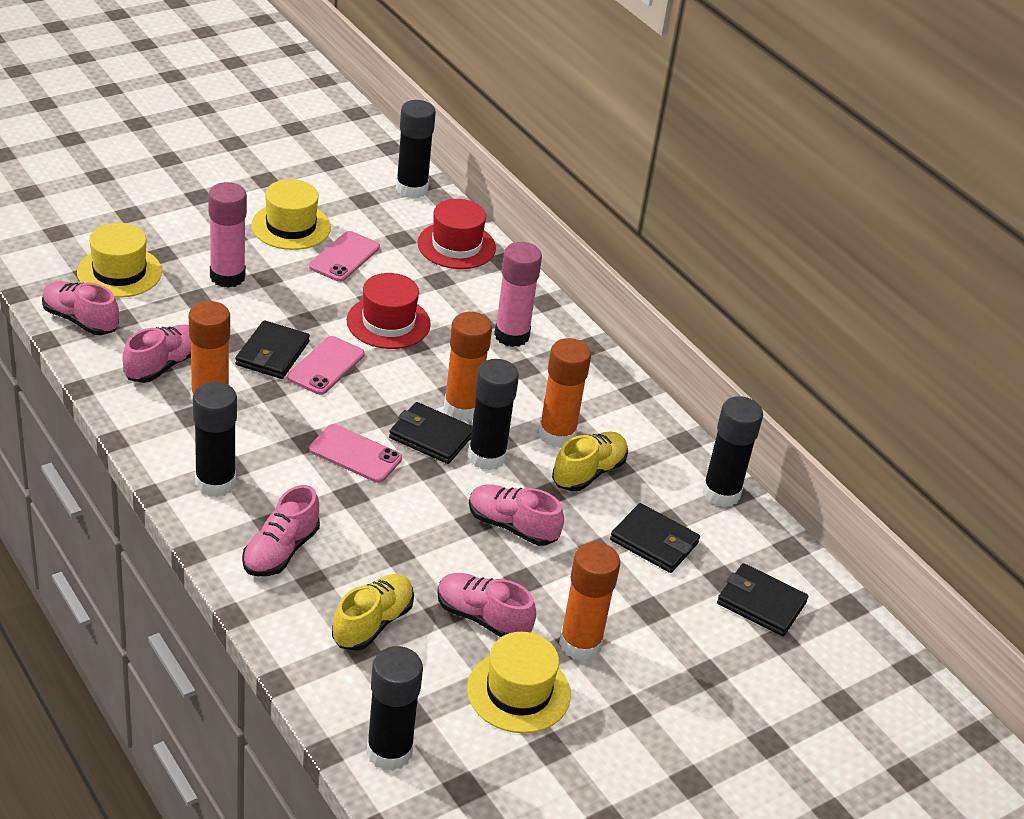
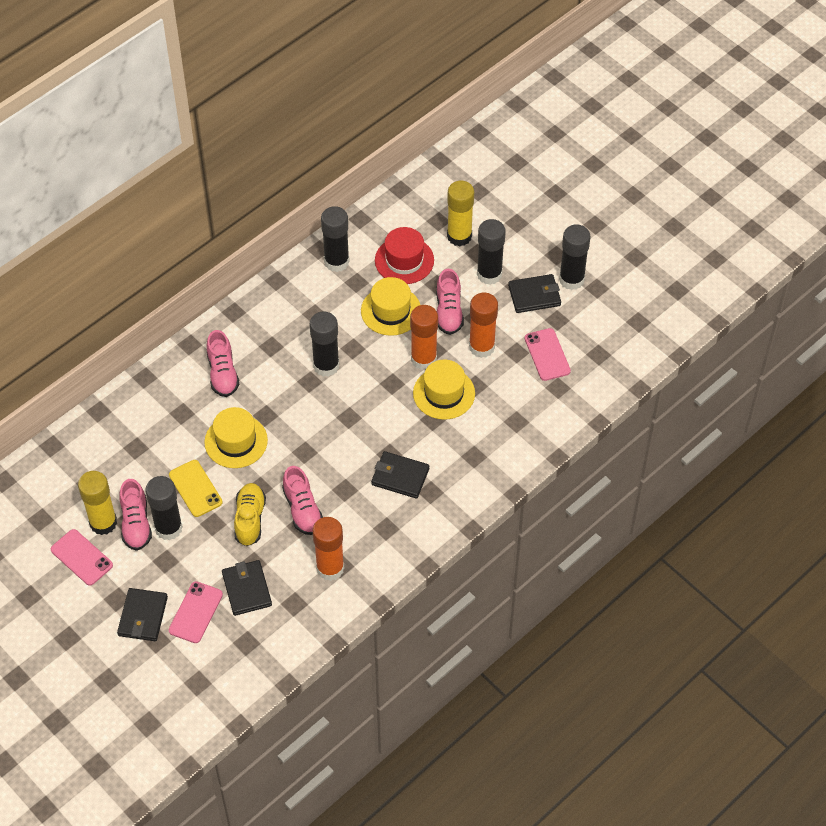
orange glue stick: [189,301,230,403] [444,312,492,421] [539,338,591,448] [559,542,620,661] = 4 -> [312,517,344,581] [410,305,438,370] [469,292,498,358] = 3
pink glue stick: [208,182,247,288] [494,242,542,347] = 2 -> none = 0
pink shoe: [42,281,119,335] [122,324,191,383] [242,485,320,576] [437,573,536,637] [469,484,564,546] = 5 -> [119,479,152,551] [206,330,239,397] [282,466,323,535] [436,269,464,335] = 4
red hat: [347,273,431,349] [417,199,496,269] = 2 -> [375,227,434,284] = 1
yellow glue stick: none = 0 -> [78,471,117,535] [447,181,474,246] = 2
yellow phone: none = 0 -> [169,460,222,517] = 1
yellow shoe: [332,574,414,651] [552,432,628,491] = 2 -> [234,483,266,546] = 1

